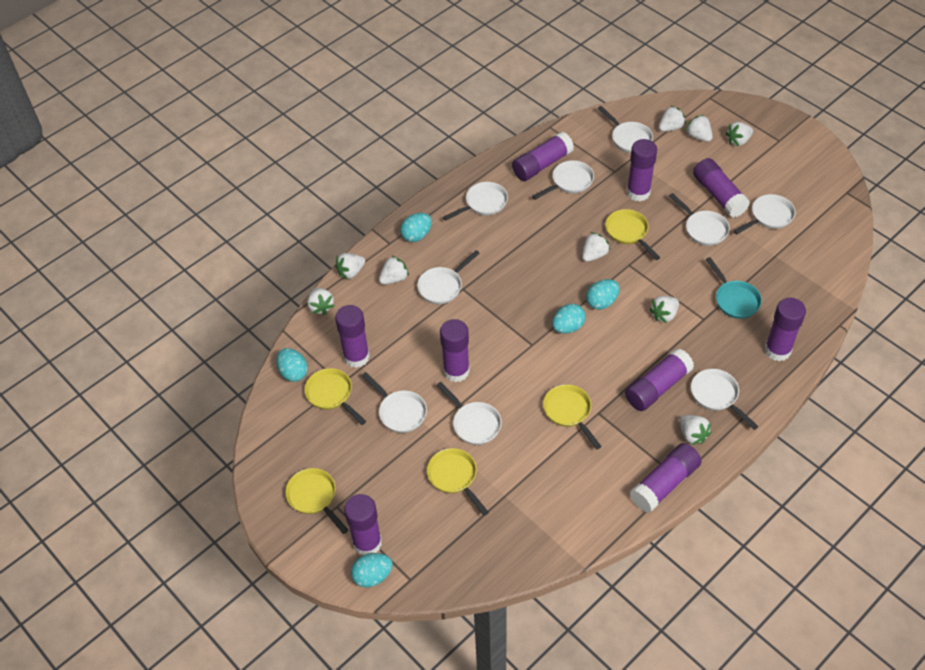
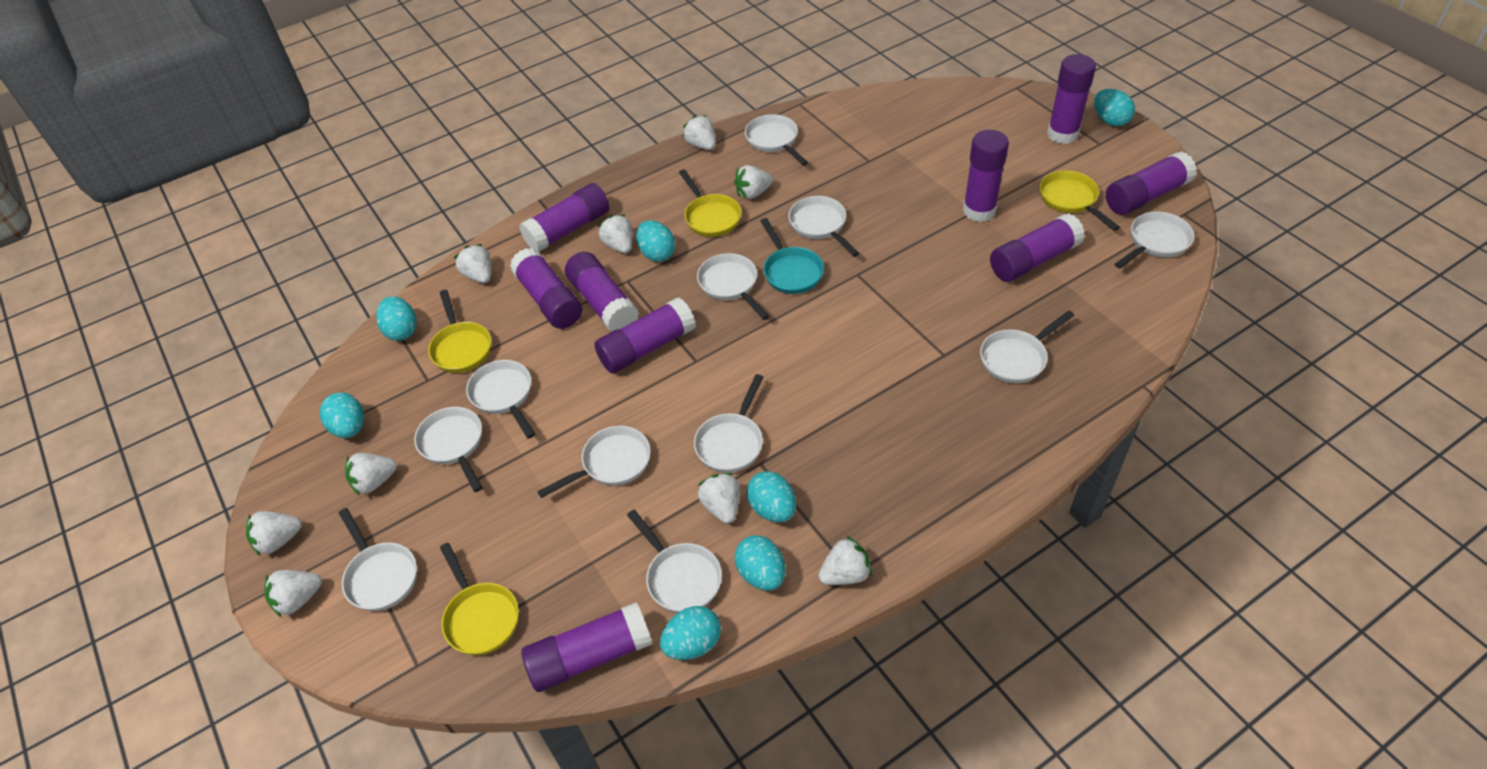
turquoise egg: [276,348,308,382] [351,553,393,588] [400,213,432,242] [552,304,586,334] [586,279,620,310] = 5 -> [320,392,364,438] [376,296,417,341] [636,220,675,262] [660,606,721,660] [735,535,785,591] [746,471,796,522] [1094,89,1135,126] = 7
white pan: [362,372,427,433] [417,250,480,304] [437,382,502,445] [443,182,508,221] [532,160,594,200] [597,106,653,153] [669,193,730,246] [691,369,759,430] [734,194,795,234] = 9 -> [339,508,417,611] [414,407,483,492] [466,360,535,439] [537,426,651,498] [627,510,722,613] [694,374,763,473] [697,253,770,320] [745,114,808,166] [788,196,859,257] [980,310,1074,383] [1114,212,1194,269] = 11
yellow pan: [285,468,348,534] [305,368,366,425] [427,448,489,516] [543,384,602,450] [605,209,660,260] = 5 -> [428,290,491,373] [440,543,519,655] [679,169,742,237] [1040,170,1120,231] = 4

